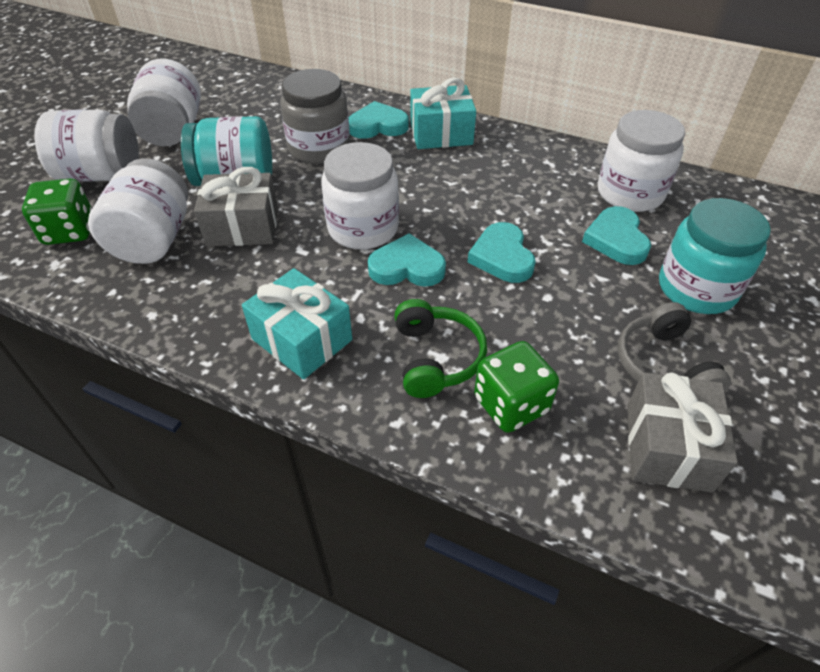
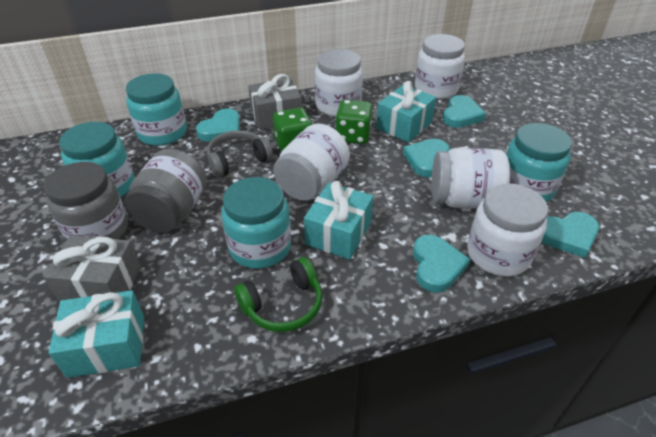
grey jar: [280,69,350,164] = 1 -> [44,162,128,241] [124,149,207,233] = 2
turquoise gift: [242,268,352,379] [410,78,476,149] = 2 -> [48,290,144,378] [304,181,373,260] [376,81,436,143] = 3
turquoise heart: [349,101,409,139] [368,233,446,287] [467,222,536,283] [582,206,651,265] = 4 -> [196,109,240,142] [403,139,450,178] [413,235,470,293] [443,95,486,128] [541,212,599,258] = 5
turquoise jar: [181,116,272,186] [659,198,771,314] = 2 -> [59,122,134,197] [126,73,187,146] [221,177,291,269] [506,123,572,202] = 4

